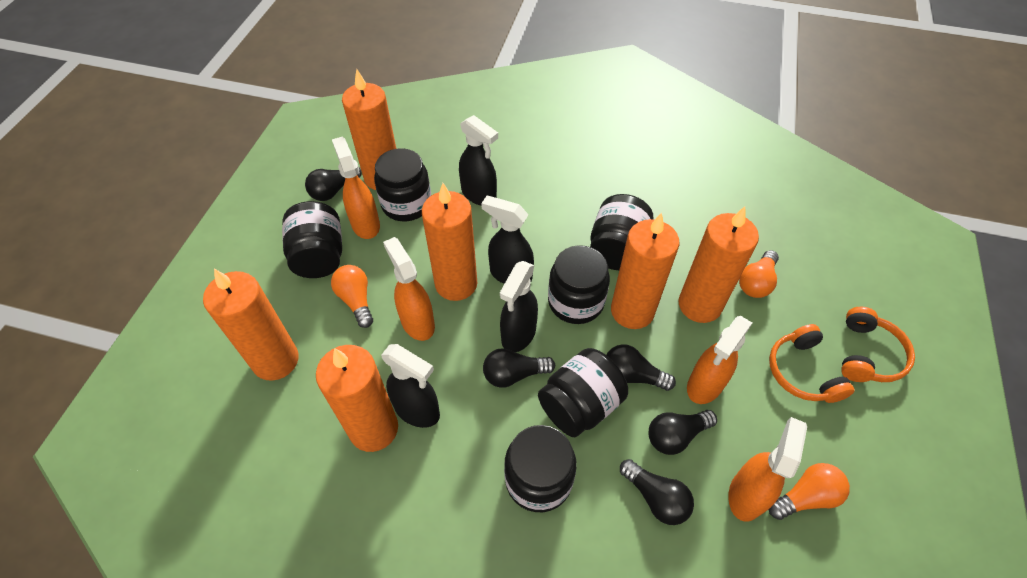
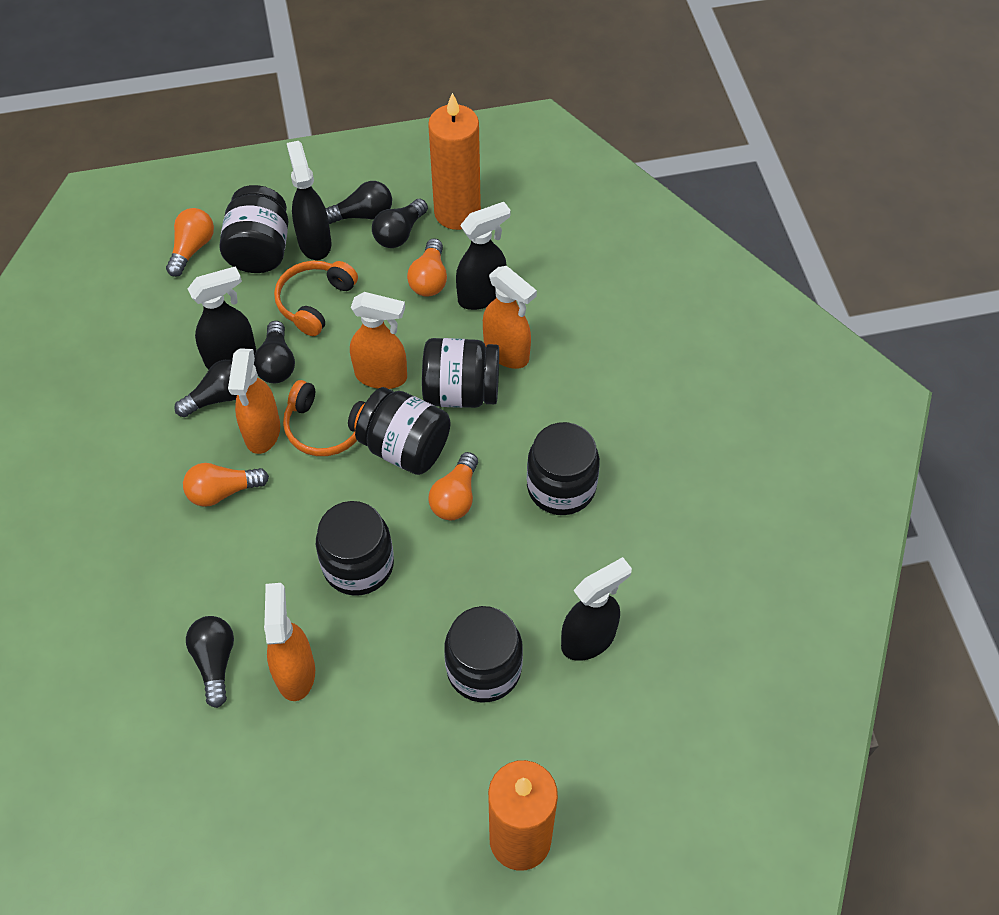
orange candle: [203,269,299,381] [316,345,398,452] [342,68,396,190] [422,183,477,301] [611,213,679,329] [679,206,759,323] = 6 -> [428,93,481,230] [488,760,558,871] = 2
orange light bulb: [331,265,373,328] [739,250,779,298] [769,463,850,520] = 3 -> [166,208,214,277] [183,463,269,507] [407,239,447,297] [428,452,478,521] = 4

